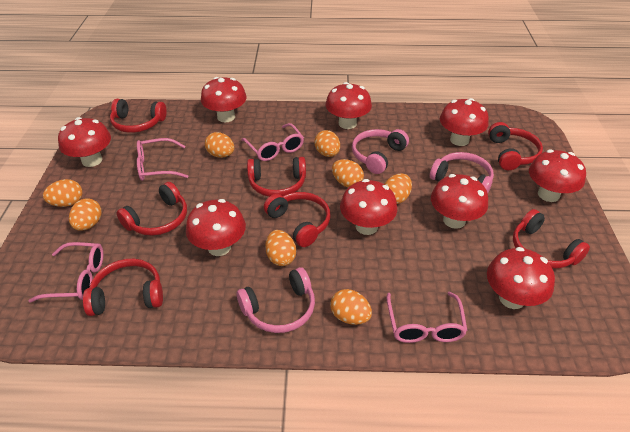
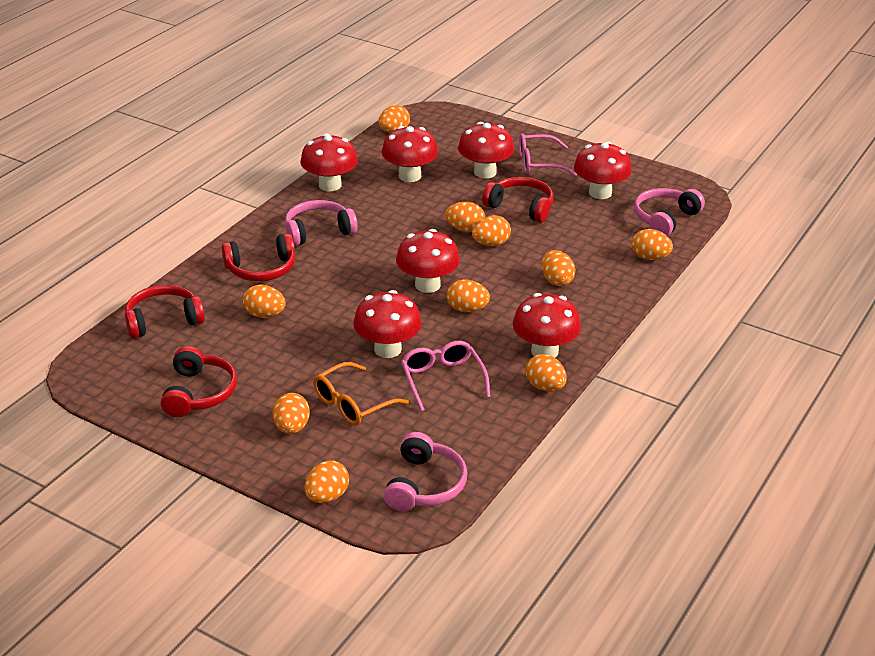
orange egg: [43,179,83,207] [69,198,102,231] [205,132,234,158] [265,230,296,266] [314,130,340,157] [330,289,372,325] [332,159,364,187] [385,173,412,204] = 8 -> [243,285,286,318] [273,393,310,434] [305,460,349,503] [378,105,410,133] [445,202,485,232] [446,279,490,312] [472,215,511,246] [525,354,567,392] [542,250,576,286] [632,229,673,260] = 10
orange glasses: none = 0 -> [313,362,409,425] = 1
pink glasses: [28,242,104,303] [137,138,188,181] [241,123,304,161] [386,292,468,343] = 4 -> [401,341,490,411] [519,133,577,176] = 2
red headphones: [83,259,163,316] [110,99,167,133] [117,182,187,236] [247,157,306,197] [264,192,330,247] [488,122,543,170] [513,209,590,269] = 7 -> [125,285,205,338] [161,346,237,417] [222,233,295,281] [482,177,554,222] = 4
red mushroom: [58,117,111,167] [186,199,246,256] [201,77,247,122] [326,82,372,129] [340,179,397,235] [431,174,488,229] [440,98,489,146] [487,247,555,309] [529,149,586,202] = 9 -> [300,134,358,191] [353,290,422,358] [382,126,438,182] [396,229,460,293] [458,122,514,178] [513,293,581,358] [574,141,632,199] = 7

